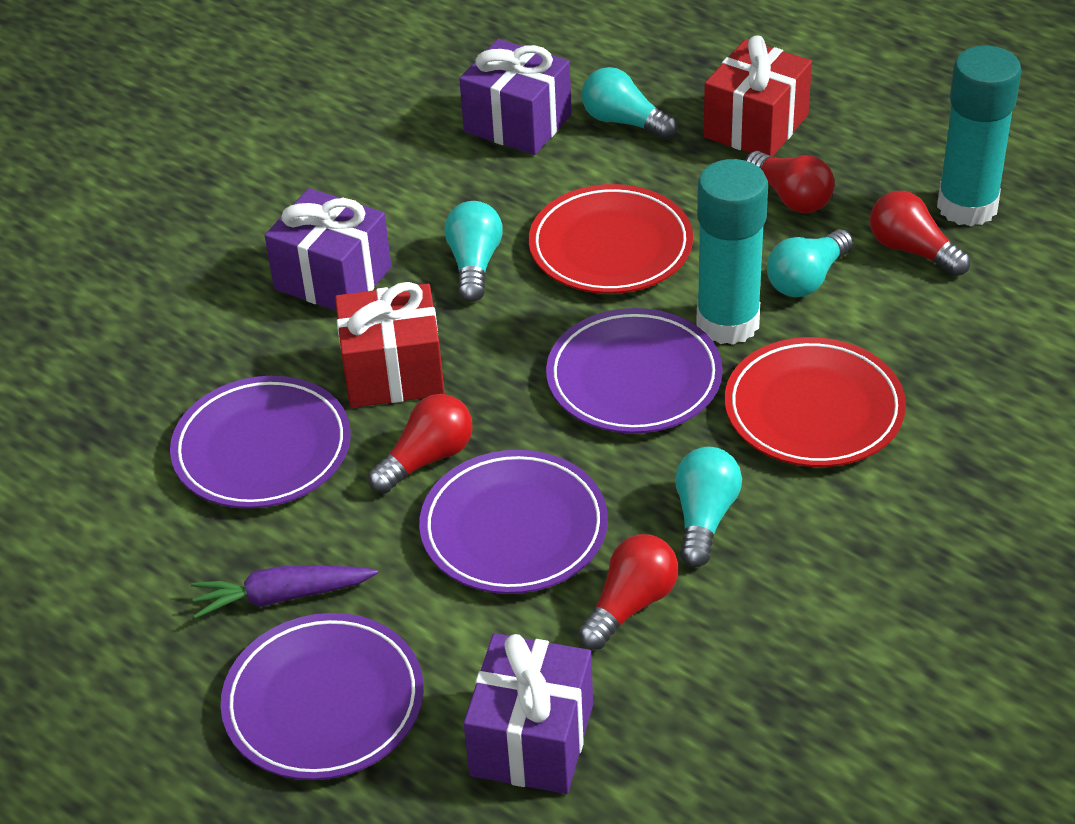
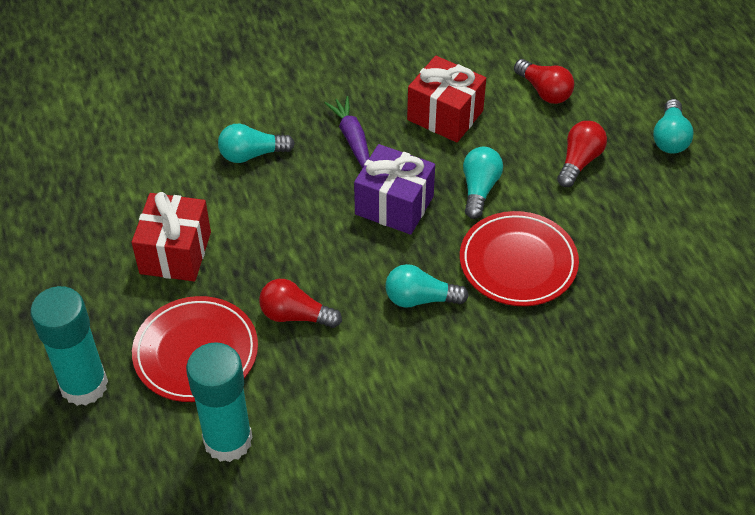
purple gift: [265,188,391,311] [459,39,572,155] [464,633,593,794] = 3 -> [354,144,435,235] = 1
purple plate: [170,376,351,509] [221,613,424,780] [419,450,608,594] [546,308,723,434] = 4 -> none = 0
red light bulb: [368,394,473,493] [578,534,678,650] [745,151,835,213] [870,191,970,276] = 4 -> [259,279,342,328] [514,59,574,104] [557,121,607,187] = 3

